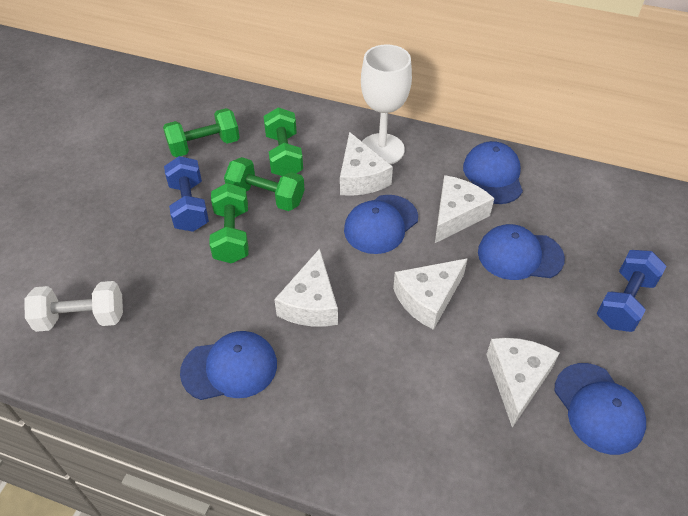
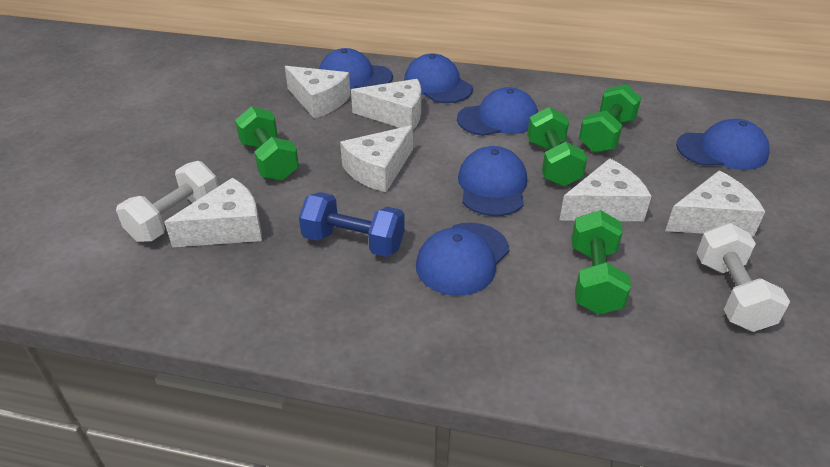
blue cap: [180,331,277,400] [344,195,418,254] [463,141,523,204] [478,224,565,280] [554,363,646,455] = 5 -> [319,48,393,89] [404,53,473,103] [416,223,509,296] [457,87,538,136] [458,146,527,216] [676,119,770,170] = 6
blue dumbbell: [164,156,209,232] [597,250,666,332] = 2 -> [299,192,405,257] = 1
white cheese: [274,249,338,327] [340,132,393,196] [393,258,468,330] [435,175,494,243] [486,338,559,428] = 5 -> [164,178,262,247] [285,66,351,119] [340,125,413,192] [351,79,421,130] [559,158,651,221] [665,171,765,237] = 6
white dumbbell: [24,281,123,332] = 1 -> [116,161,218,242] [697,223,790,332] = 2
white goblet: [361,44,412,164] = 1 -> none = 0

